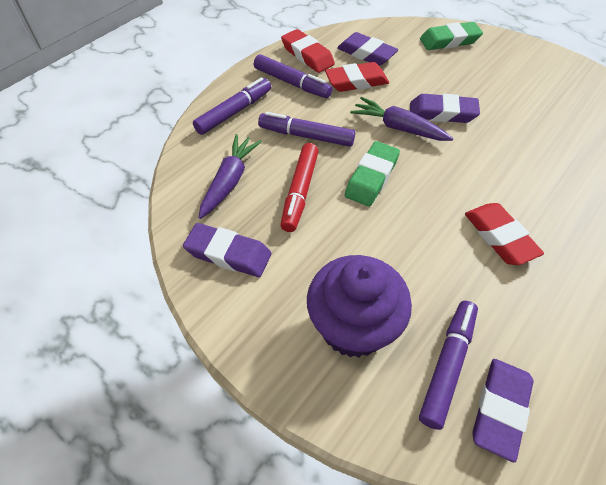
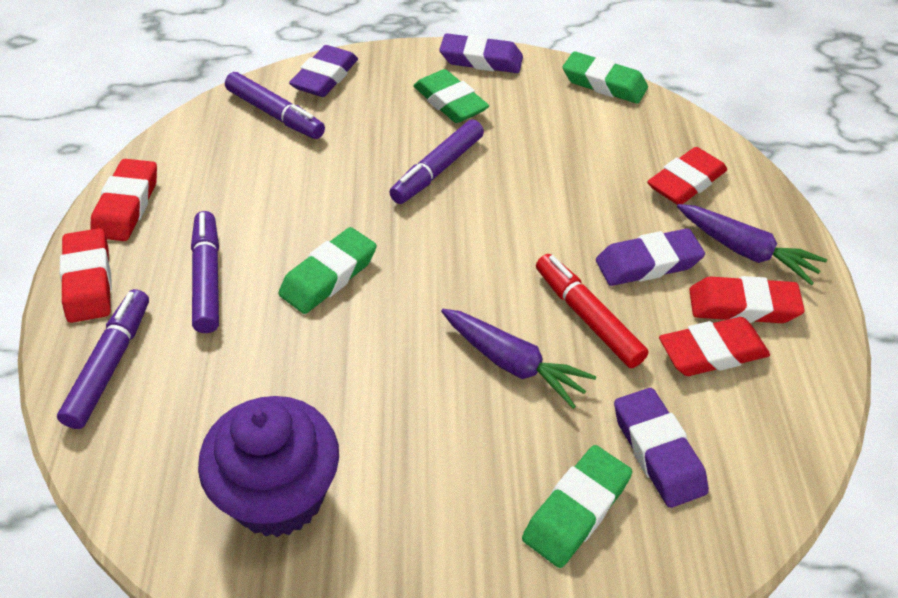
green eraser: [345,141,400,206] [420,22,483,50] = 2 -> [278,227,377,314] [413,69,489,123] [522,445,632,568] [562,51,648,104] = 4
red eraser: [281,29,335,73] [325,62,389,92] [465,203,544,265] = 3 -> [60,228,112,323] [90,159,157,241] [647,147,727,205] [659,317,770,376] [689,276,805,323] = 5

